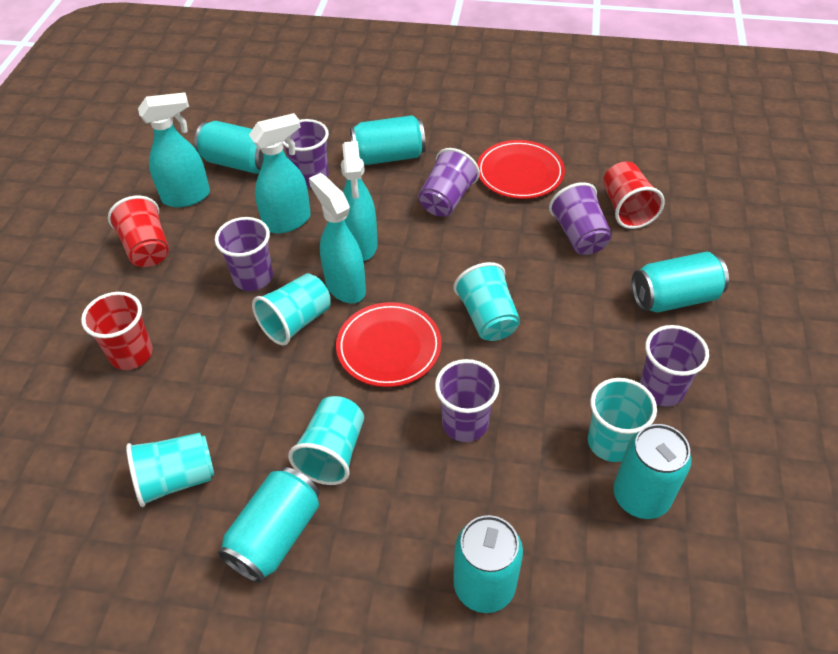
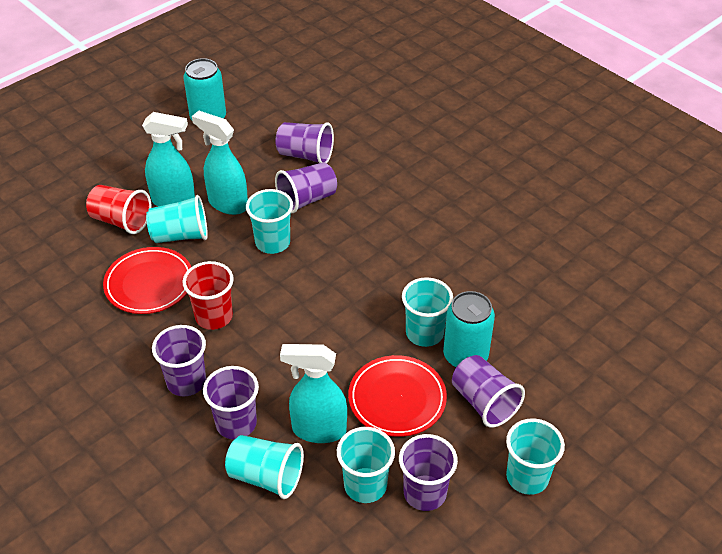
red cup: [81,292,153,370] [108,196,169,267] [603,161,665,229] = 3 -> [86,185,151,234] [183,261,234,330] = 2
turquoise can: [194,121,263,174] [218,467,320,583] [350,115,426,165] [453,515,523,613] [613,424,691,519] [632,252,729,312] = 6 -> [183,58,226,120] [443,291,495,368] = 2
turquoise cup: [126,433,214,507] [252,273,331,345] [288,396,364,485] [453,262,520,341] [588,378,657,462] = 5 -> [146,195,208,243] [225,435,304,499] [246,189,293,254] [337,427,395,503] [402,277,453,347] [506,418,565,495] = 6
turquoise spray bottle: [138,92,210,207] [249,113,311,234] [309,173,366,303] [341,141,378,261] = 4 -> [142,112,195,206] [192,111,248,215] [280,344,347,443] = 3

